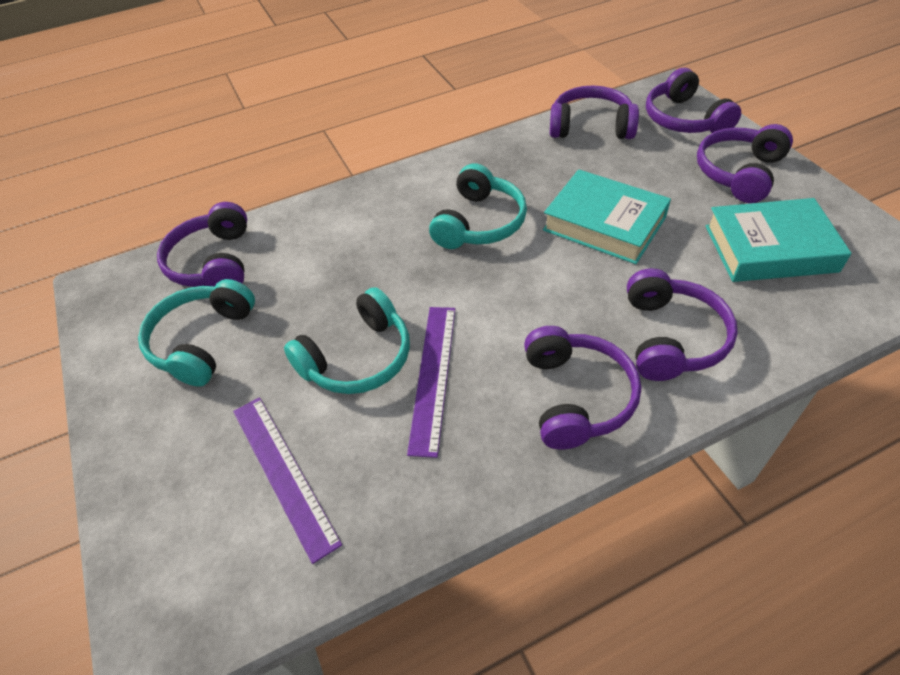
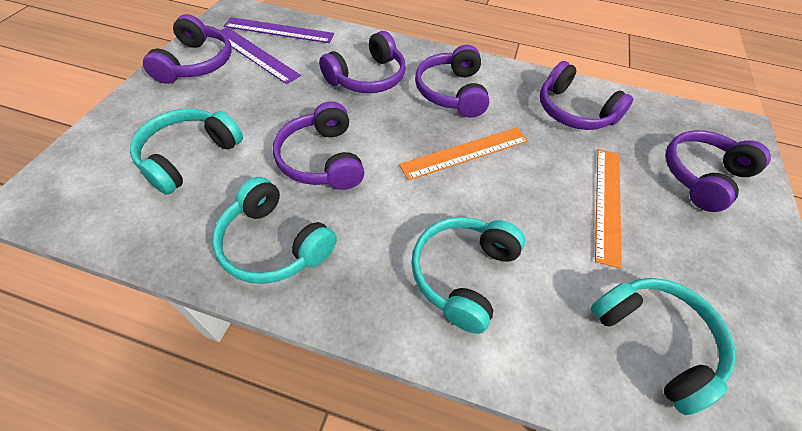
orange ruler: none = 0 -> [399,127,528,180] [595,149,622,269] = 2
turquoise book: [543,169,671,264] [705,198,852,282] = 2 -> none = 0
turquoise headphones: [138,279,255,387] [284,287,410,394] [429,163,527,249] = 3 -> [130,109,243,195] [212,177,337,284] [411,217,525,334] [591,278,736,415] = 4

